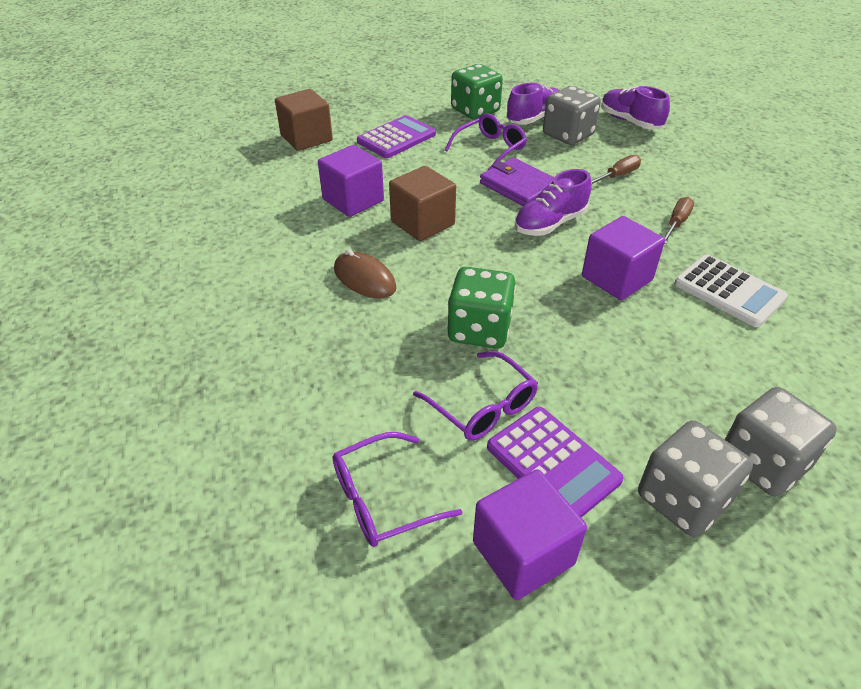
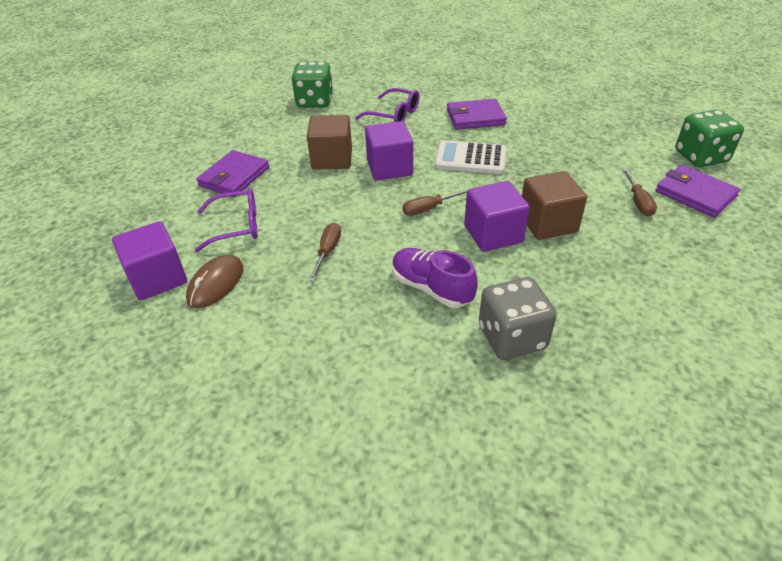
brown screwdriver: [591,155,641,184] [664,197,694,244] = 2 -> [309,223,341,282] [402,188,470,216] [622,168,657,217] = 3
grey dice: [543,86,601,145] [638,420,753,537] [724,387,837,496] = 3 -> [479,277,557,360] = 1
purple calculator: [357,115,436,158] [487,407,623,517] = 2 -> none = 0
purple glasses: [333,432,463,547] [413,351,538,441] [445,113,527,170] = 3 -> [195,188,258,252] [355,88,419,122] = 2
purple shoe: [507,82,560,125] [515,169,592,236] [601,86,670,129] = 3 -> [392,248,478,308] = 1
purple wallet: [480,157,554,206] = 1 -> [196,150,269,197] [447,99,507,130] [655,165,740,217] = 3

